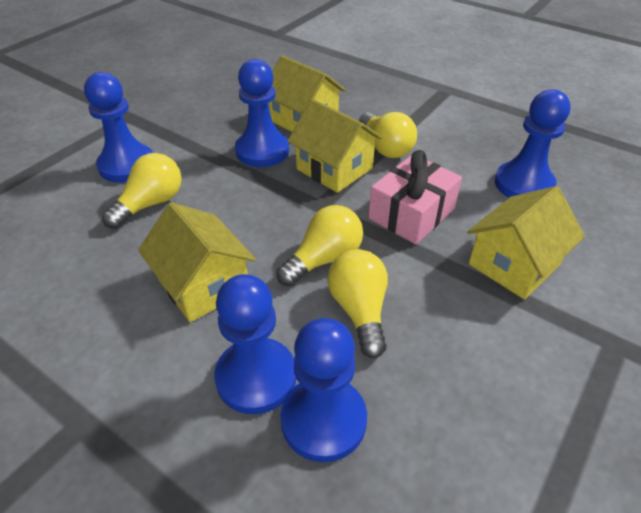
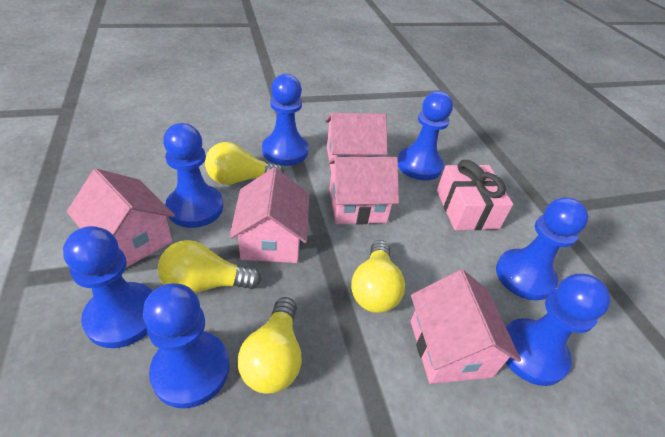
blue pawn: [84,72,153,183] [214,274,296,414] [235,59,289,167] [280,318,367,462] [495,89,571,198] = 5 -> [63,226,153,348] [143,283,229,409] [163,123,223,228] [262,74,308,166] [398,91,453,181] [496,197,588,301] [506,274,611,386] = 7
pink house: none = 0 -> [67,169,175,267] [229,167,310,263] [325,113,388,171] [328,157,399,225] [411,270,521,384] = 5
yellow house: [138,202,256,322] [269,55,346,132] [288,99,383,193] [467,186,585,299] = 4 -> none = 0

